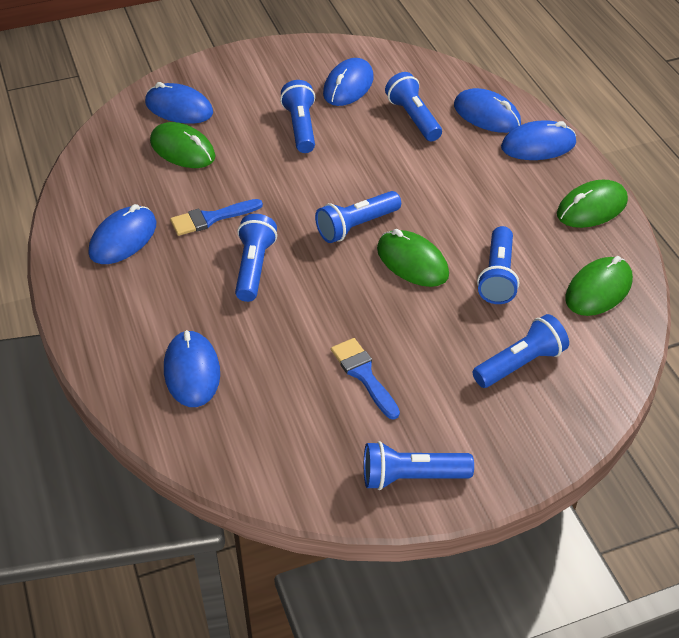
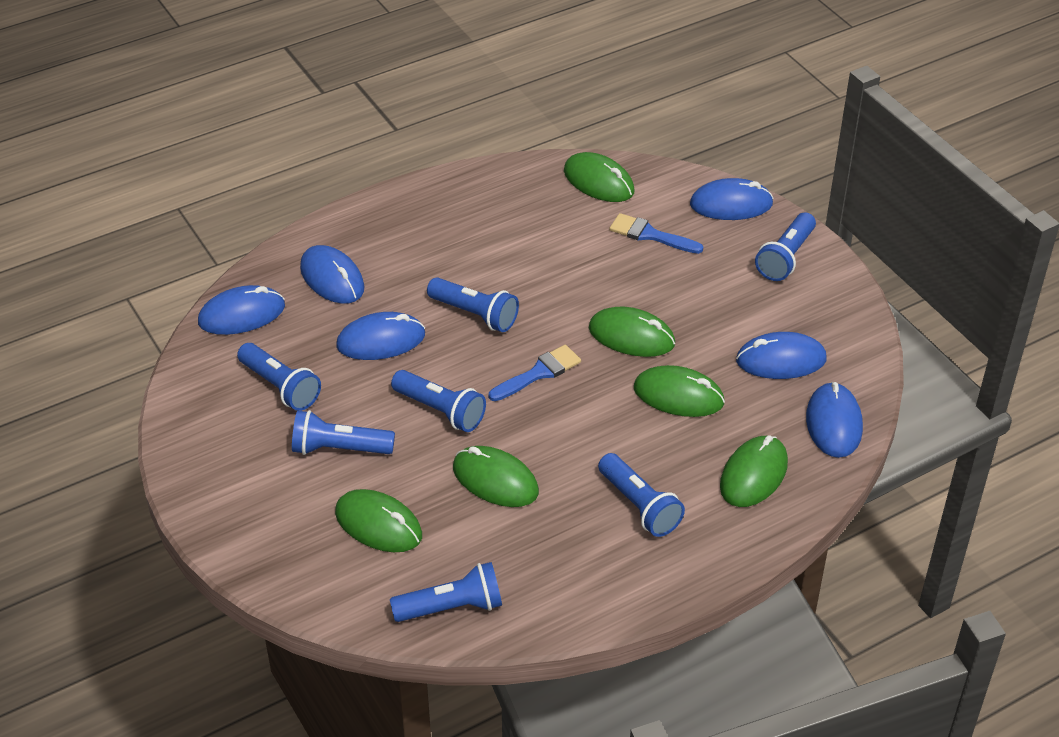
green mouse: [150,122,215,168] [377,229,449,287] [557,180,628,228] [565,256,633,316] = 4 -> [335,489,422,552] [453,446,539,507] [564,152,635,202] [589,307,675,357] [634,365,725,417] [720,435,788,507] = 6

